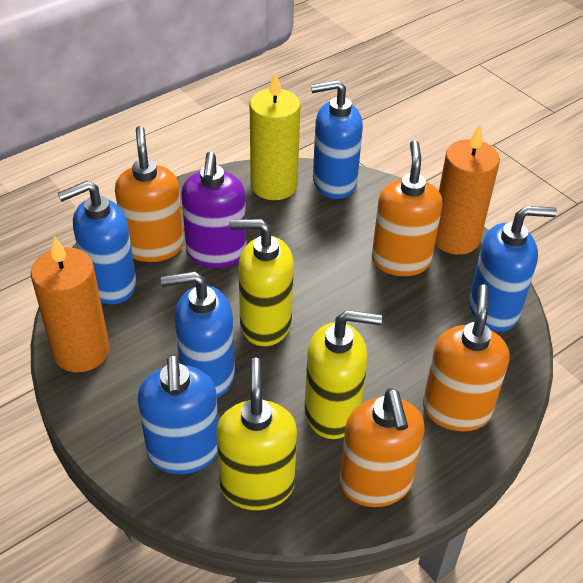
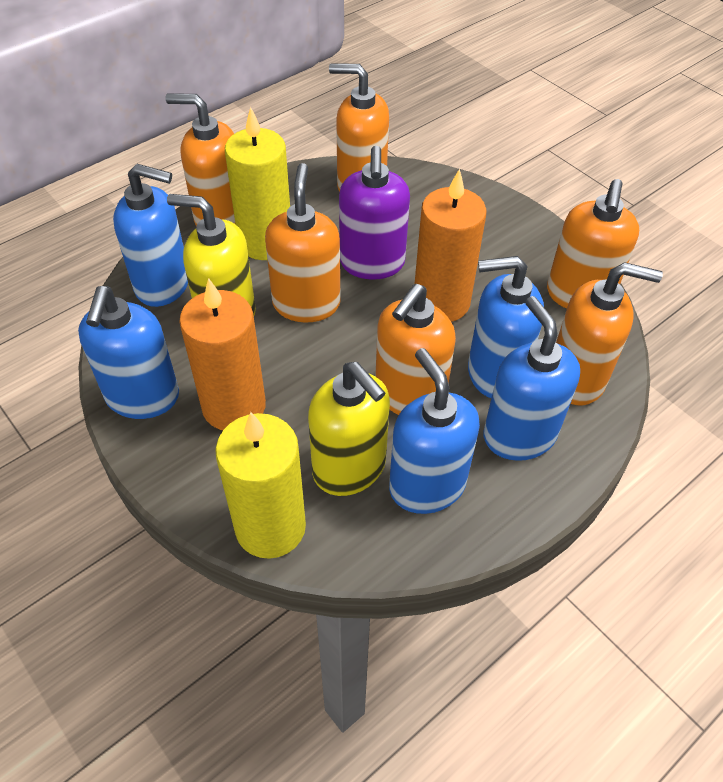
orange soap dispenser: [115,126,184,262] [339,388,425,507] [372,140,443,276] [423,284,510,432] = 4 -> [165,93,235,226] [265,163,341,322] [329,63,389,192] [375,284,456,415] [547,179,639,309] [556,262,663,405] = 6
yellow candle: [250,71,300,200] = 1 -> [215,412,306,559] [225,107,290,260] = 2
yellow soap dispenser: [216,357,297,510] [229,219,294,346] [304,310,382,439] = 3 -> [167,194,256,316] [308,362,390,496] = 2

